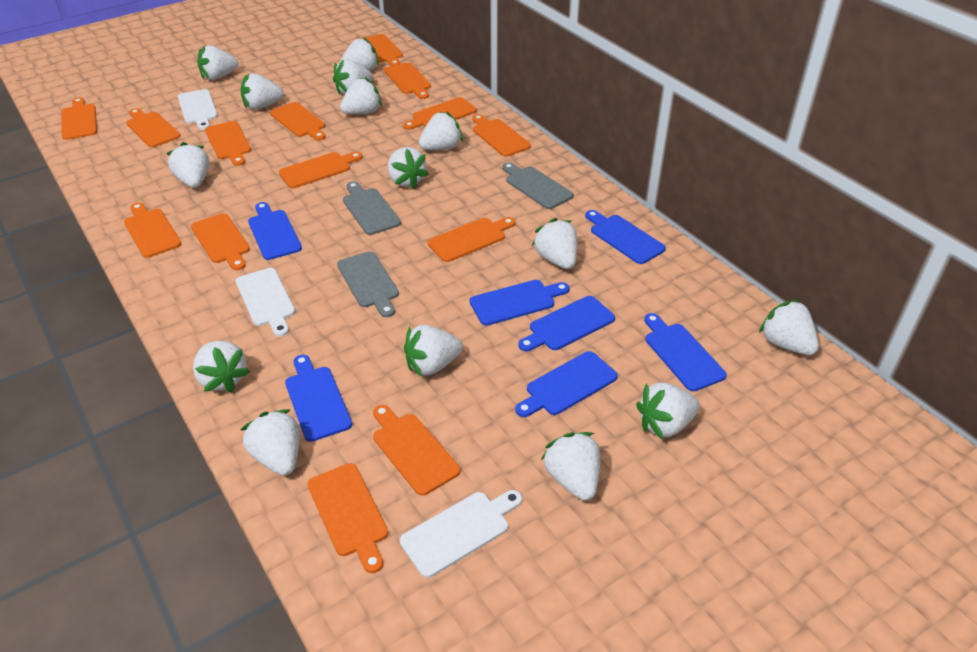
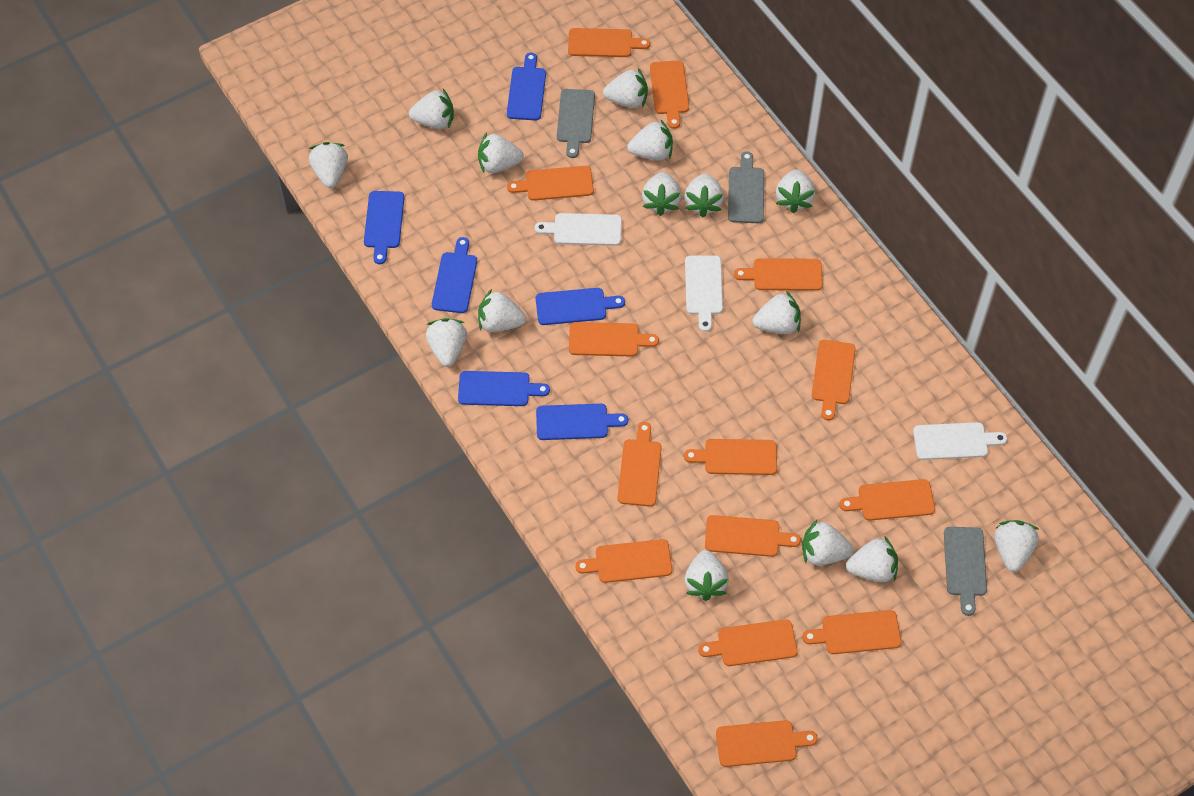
blue cutting board: [248,202,302,260] [285,355,352,442] [470,280,570,326] [515,351,618,417] [519,296,615,352] [585,210,666,264] [644,313,727,391] = 7 -> [364,191,405,264] [432,237,477,313] [458,371,550,406] [507,53,546,121] [536,288,625,325] [536,404,628,440] = 6

